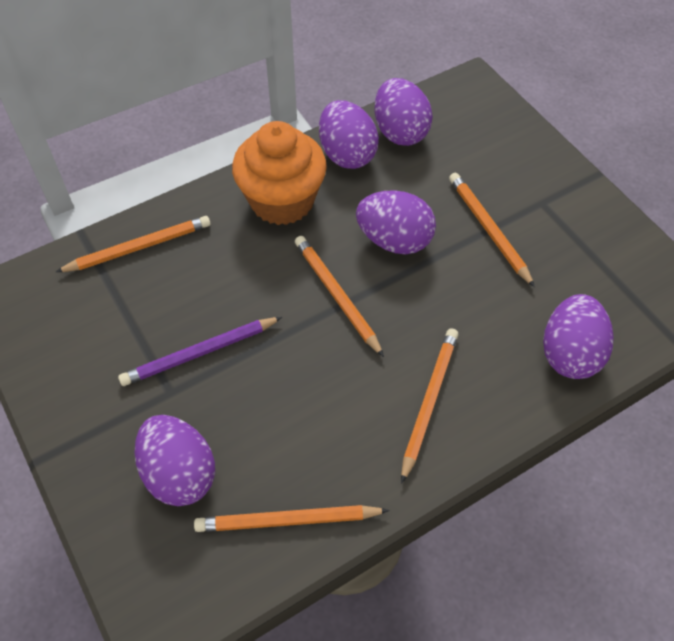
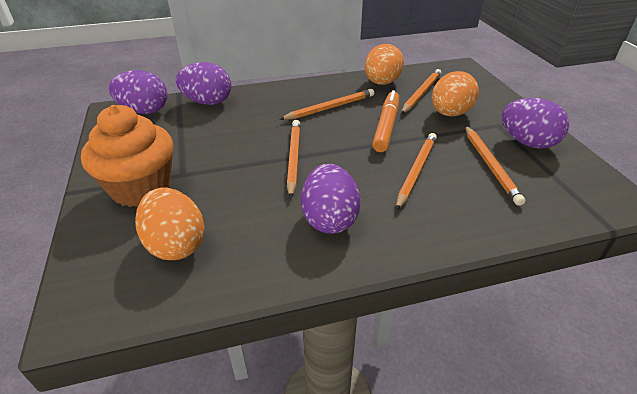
orange egg: none = 0 -> [135,187,205,260] [365,44,404,85] [432,71,479,116] = 3
orange marker: none = 0 -> [372,90,399,152] = 1
purple egg: [134,415,215,506] [319,100,379,169] [356,190,436,254] [375,78,433,146] [543,294,614,379] = 5 -> [109,70,168,114] [176,62,231,105] [301,164,361,234] [502,98,569,149] = 4
purple pencil: [118,317,282,386] = 1 -> none = 0

